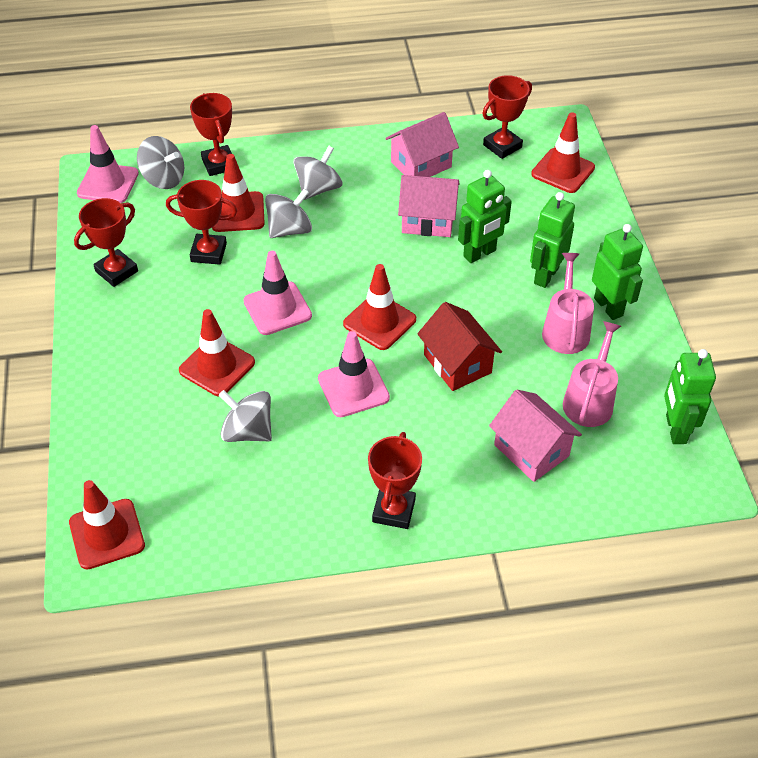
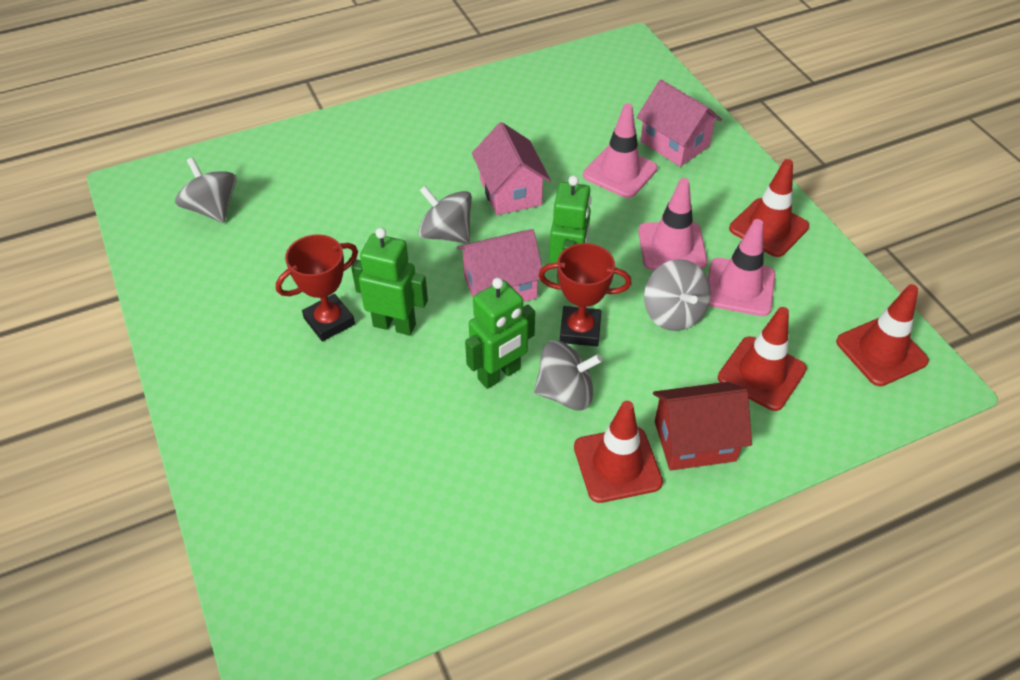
green robot: [458,170,512,263] [530,192,575,288] [592,224,643,320] [664,349,716,444] = 4 -> [351,228,428,336] [465,278,535,389] [549,175,591,284] = 3
pink watering can: [542,253,594,354] [563,321,621,427] = 2 -> none = 0
red traffic cone: [69,480,145,570] [179,309,255,396] [212,154,265,232] [343,264,416,350] [531,112,595,193] = 5 -> [574,401,663,503] [718,307,807,411] [729,159,809,257] [836,284,929,386] = 4
red trophy: [74,198,138,287] [166,180,237,265] [190,93,232,176] [368,432,422,529] [482,75,532,159] = 5 -> [276,234,358,342] [539,243,631,347] = 2

